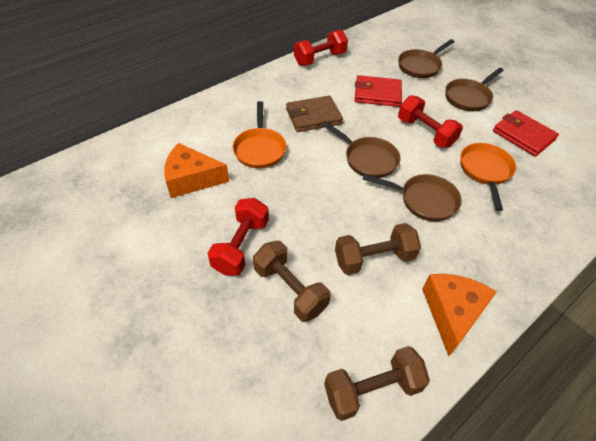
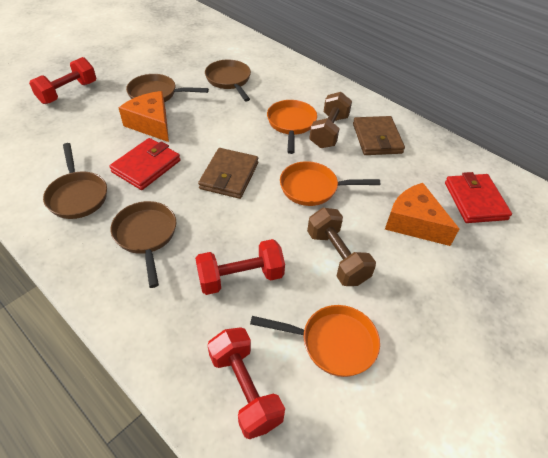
brown dumbbell: [253,241,331,322] [324,346,430,421] [335,223,421,275] = 3 -> [307,208,376,286] [309,92,352,148] = 2
brown wallet: [286,96,343,132] = 1 -> [198,148,258,199] [353,116,405,155] = 2
orange pan: [233,101,286,169] [460,143,516,211] = 2 -> [250,305,380,377] [267,100,317,154] [280,161,380,206] = 3

